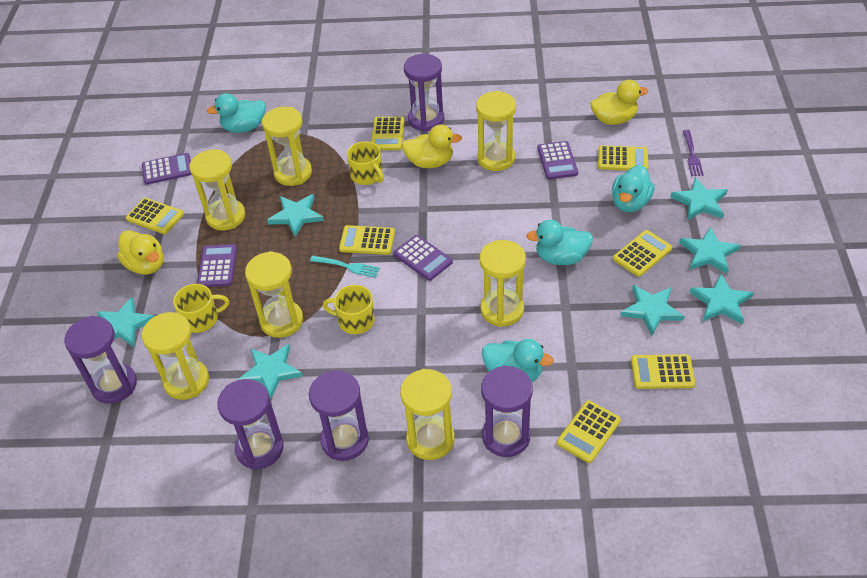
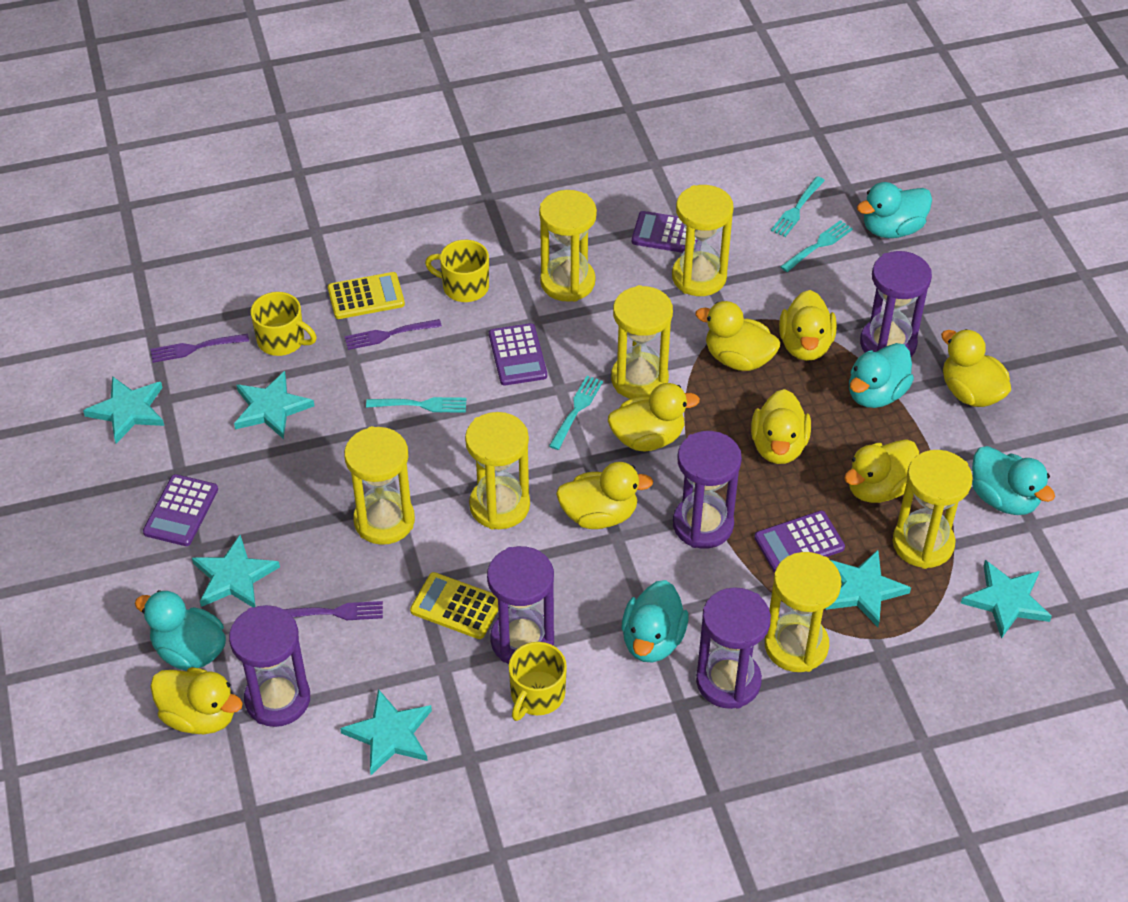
purple fork: [683,130,704,176] = 1 -> [151,334,249,363] [284,601,383,620] [344,319,442,350] = 3
turquoise duck: [207,93,265,133] [482,339,554,382] [526,220,593,265] [612,165,655,212] = 4 -> [135,590,226,671] [622,580,688,662] [849,343,914,408] [857,182,932,238] [972,446,1055,515] = 5
turquoise fork: [310,255,380,278] = 1 -> [366,397,466,413] [549,376,603,450] [771,176,825,237] [780,220,853,272] = 4
turquoise star: [97,297,155,347] [238,344,303,399] [267,194,324,237] [620,285,684,335] [670,177,727,220] [679,227,741,274] [690,274,754,324] = 7 -> [83,376,164,444] [192,535,280,607] [234,371,314,439] [340,689,432,775] [825,550,911,627] [961,560,1052,639] = 6
yellow calculator: [126,198,184,234] [339,225,395,255] [371,117,405,150] [557,400,621,463] [598,145,648,171] [613,230,672,277] [631,354,695,389] = 7 -> [328,272,405,319] [410,572,498,639] = 2
yellow duck: [117,230,163,275] [402,124,462,168] [590,80,648,125] = 3 -> [150,667,243,734] [556,462,653,529] [608,383,700,451] [695,301,780,371] [751,389,811,464] [779,290,837,361] [844,439,919,503] [941,329,1011,407] = 8

